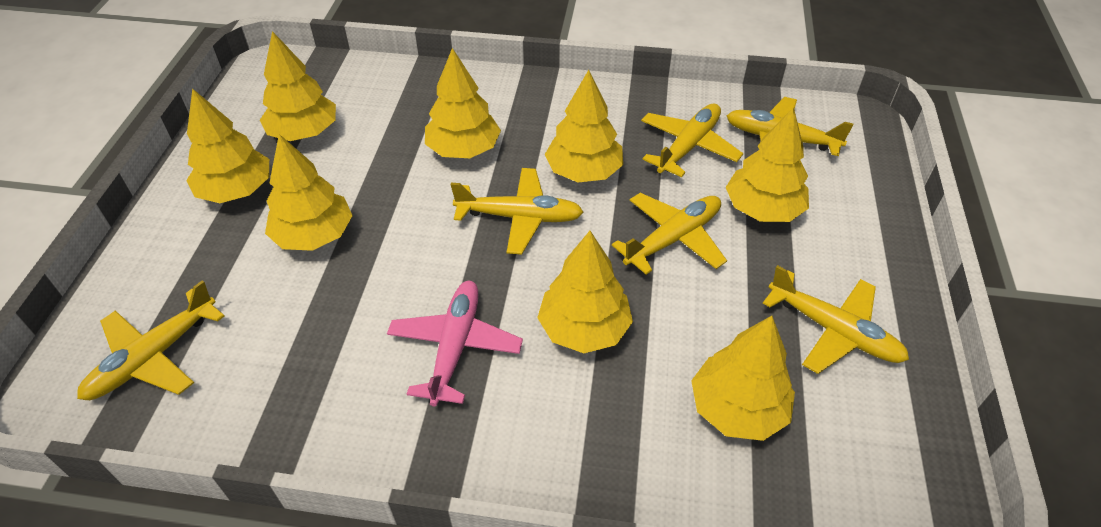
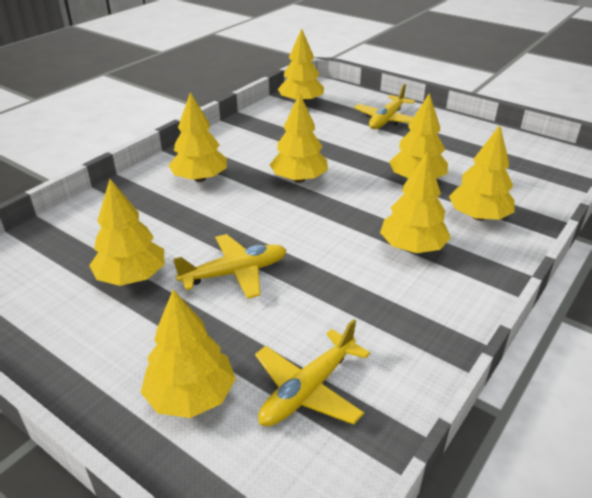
pink plane: [387,281,523,407] = 1 -> none = 0
yellow plane: [77,280,225,400] [450,168,583,255] [612,193,727,275] [641,104,743,177] [727,97,853,156] [763,265,909,374] = 6 -> [173,234,287,299] [255,319,370,427] [354,83,415,129] = 3

